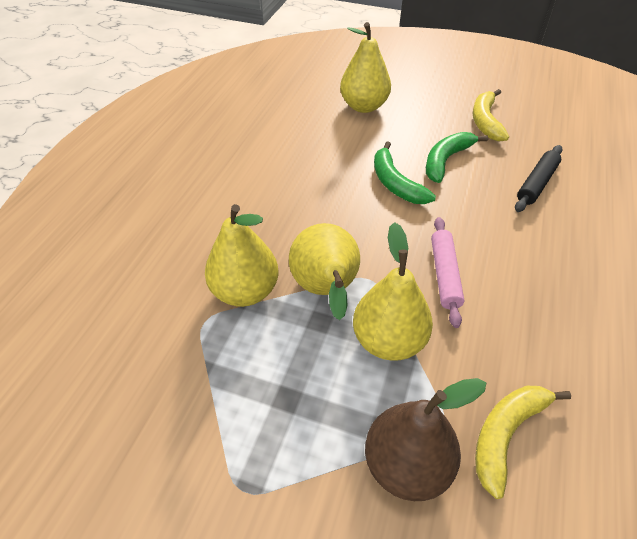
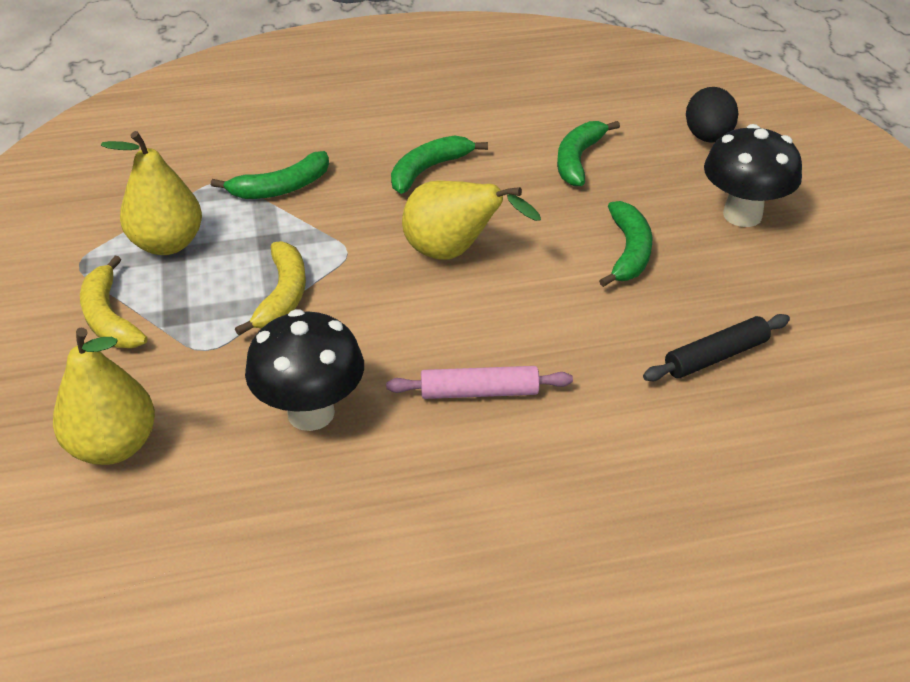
black egg: none = 0 -> [686,87,739,143] = 1
black mushroom: none = 0 -> [245,309,364,431] [704,124,802,227] = 2
brown pear: [365,378,486,501] = 1 -> none = 0
green banana: [374,141,436,204] [426,132,488,183] = 2 -> [211,151,329,199] [391,135,488,194] [557,121,620,186] [599,201,652,287] = 4
yellow pear: [205,204,278,307] [289,223,360,320] [340,22,391,113] [353,222,433,361] = 4 -> [53,328,155,465] [101,131,202,255] [402,181,541,260] = 3

